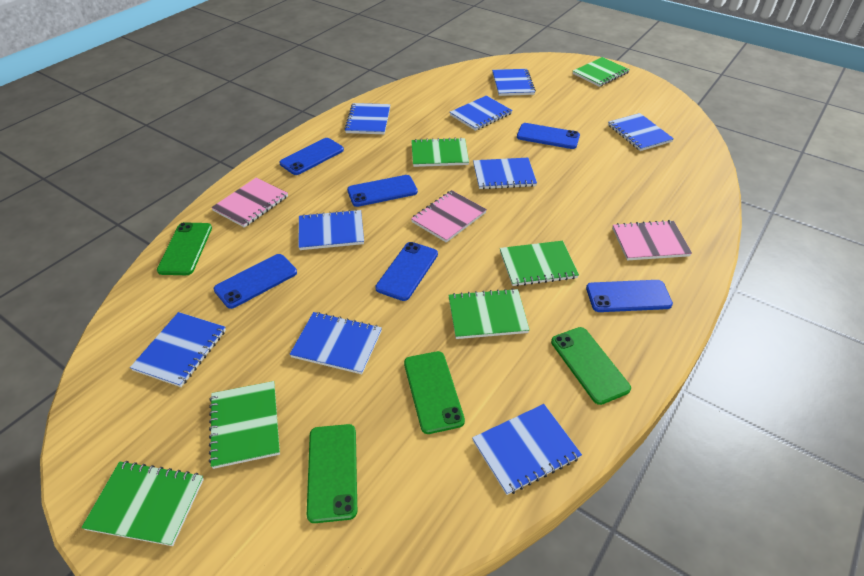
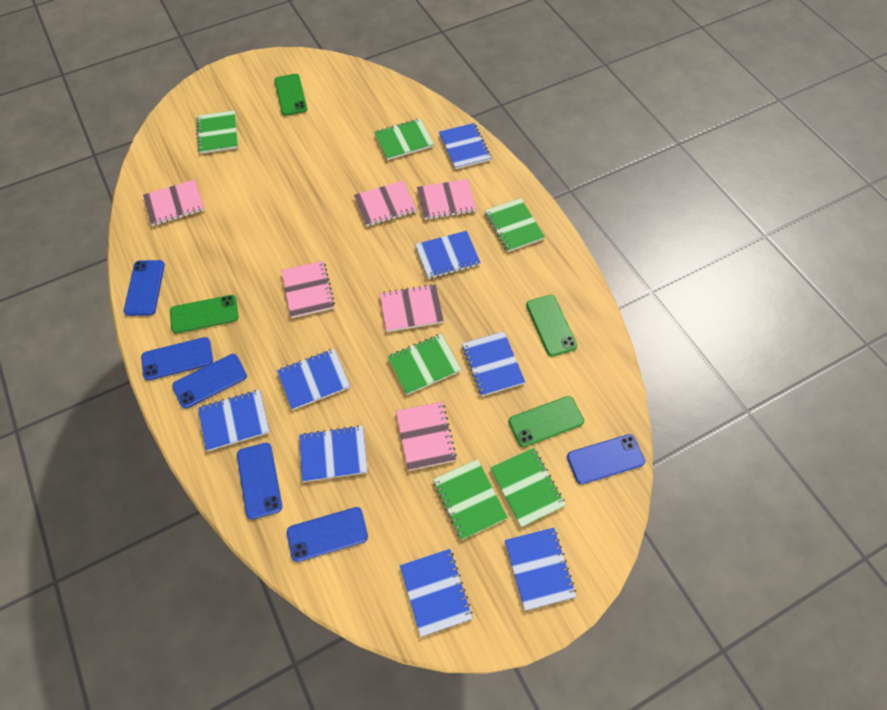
blue notebook: [130,312,226,387] [290,312,382,374] [298,209,364,250] [344,103,390,134] [450,95,513,131] [472,404,582,495] [473,158,537,189] [492,69,536,96] [608,113,674,151] = 9 -> [198,390,270,451] [277,349,350,410] [299,425,368,482] [400,549,473,637] [415,231,481,279] [439,123,491,169] [462,331,525,396] [505,527,576,611] = 8
pink notebook: [211,178,288,228] [411,190,487,243] [612,220,692,260] = 3 -> [143,180,205,226] [281,261,335,318] [354,181,417,226] [380,284,444,332] [396,402,457,471] [417,179,477,220] = 6

